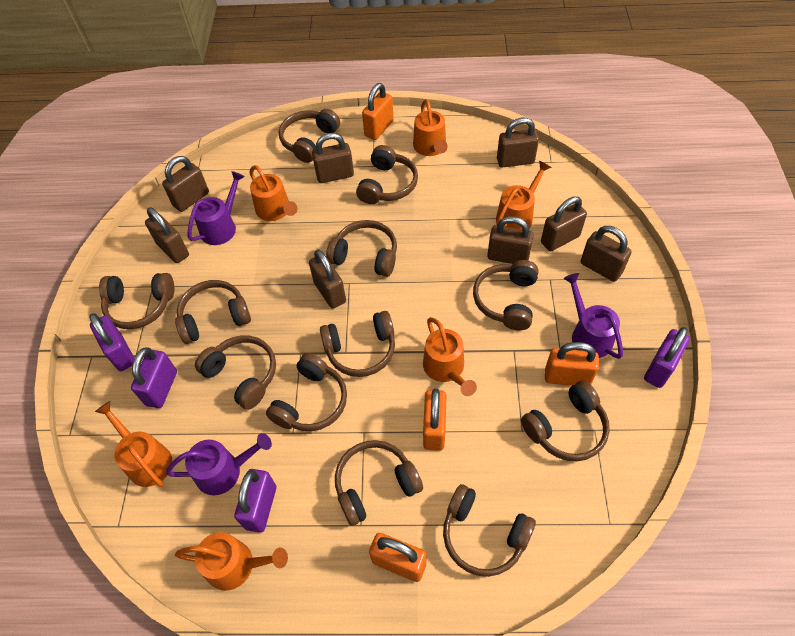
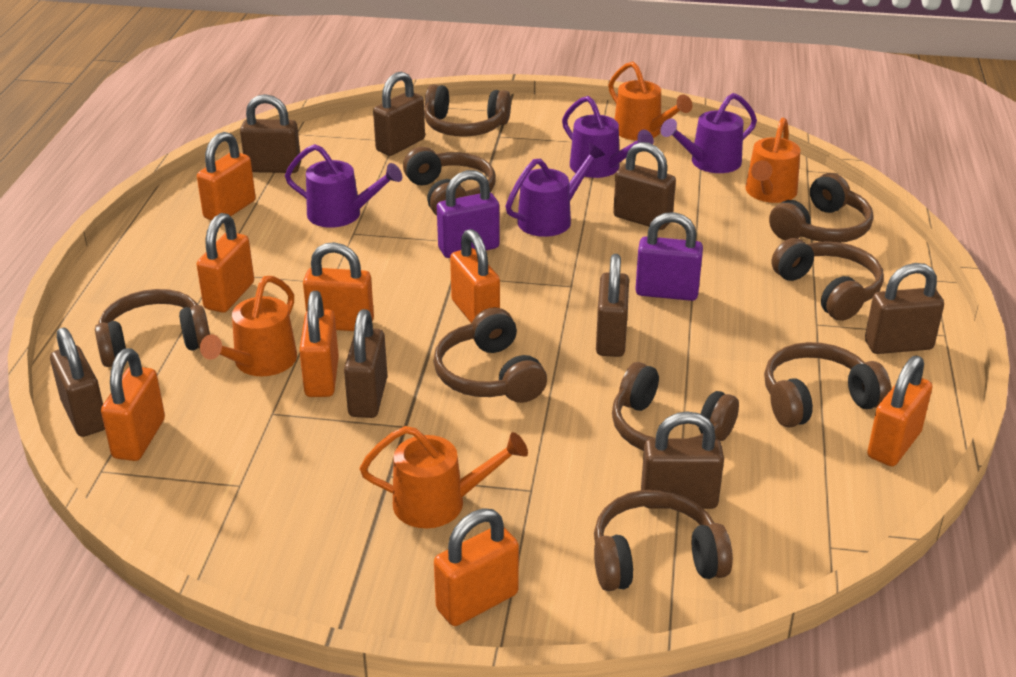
brown headphones: [99,273,174,329] [175,280,251,344] [195,336,276,410] [266,353,347,431] [279,109,340,163] [320,311,395,377] [326,220,397,277] [335,440,423,526] [356,145,418,204] [443,484,536,577] [473,260,539,330] [521,381,610,461] = 12 -> [95,289,210,367] [403,147,495,216] [424,84,511,137] [433,307,547,403] [594,490,733,591] [612,362,739,451] [764,342,891,427] [769,173,873,242] [771,238,884,321] = 9
orange padlock: [362,83,394,140] [369,533,426,582] [423,388,447,451] [545,342,599,386] = 4 -> [101,348,165,461] [197,132,256,221] [197,213,254,313] [299,291,339,397] [303,242,374,331] [434,508,519,626] [450,229,500,324] [867,356,932,467] = 8
orange watering can: [95,401,172,487] [175,532,288,591] [250,165,297,221] [413,99,448,156] [423,317,477,396] [496,161,551,229] = 6 -> [200,276,297,376] [360,426,528,528] [608,62,692,140] [745,117,800,203] = 4
purple padlock: [89,313,134,371] [131,347,177,408] [234,469,276,533] [644,327,690,388] = 4 -> [437,170,500,258] [635,212,703,301] = 2
purple watering can: [166,433,272,495] [187,171,245,245] [564,273,623,359] = 3 -> [285,144,402,228] [506,143,605,237] [562,96,654,178] [660,93,757,173] = 4

